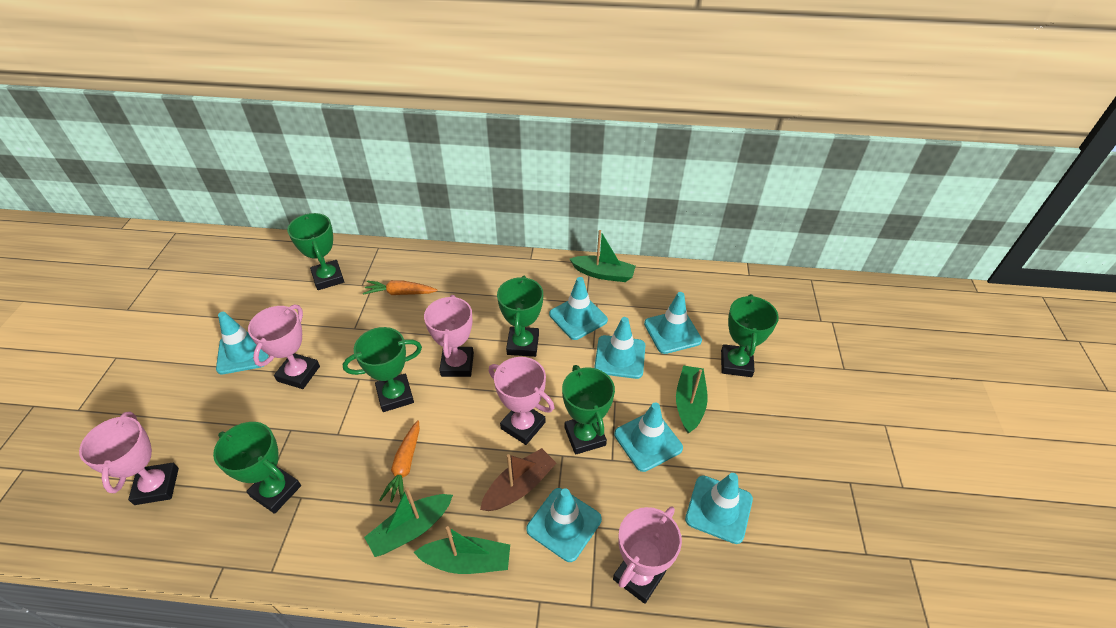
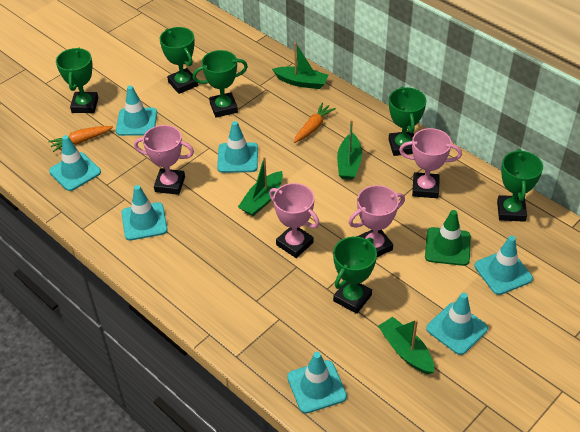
brown boat: [480,448,556,511] = 1 -> none = 0
green traffic cone: none = 0 -> [425,210,471,266] = 1
pink trophy: [79,411,179,505] [248,304,320,389] [424,295,474,377] [489,357,554,445] [613,507,682,604] = 5 -> [134,125,194,195] [269,183,320,258] [349,185,405,257] [399,128,462,198] = 4

